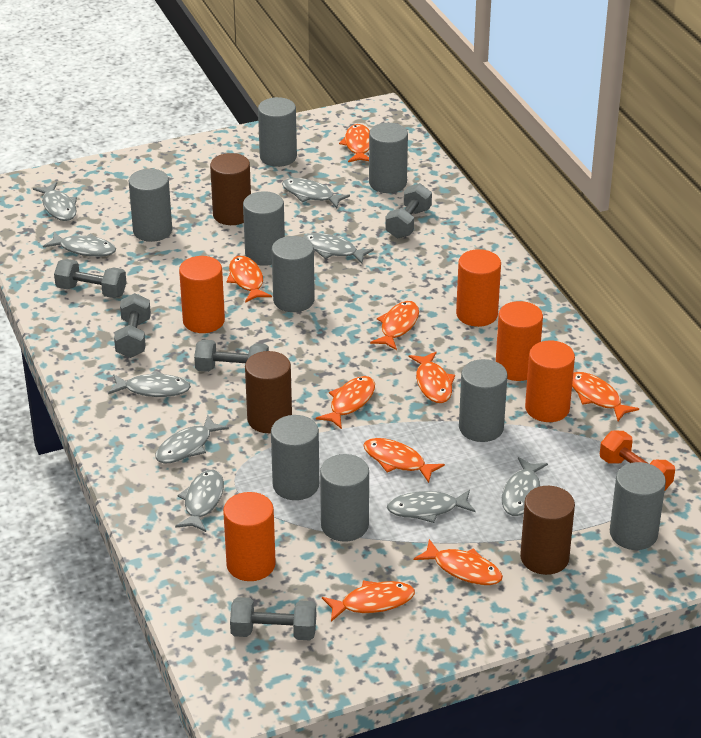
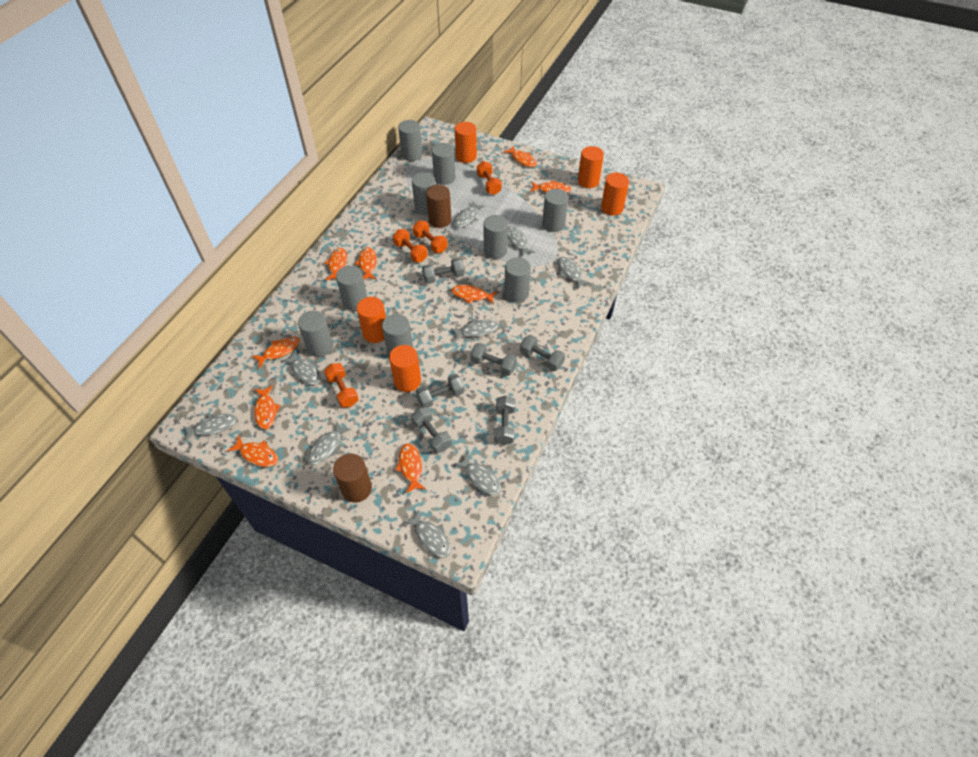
brown cylinder: [210,153,251,225] [245,351,292,433] [520,486,575,575] = 3 -> [333,453,372,503] [426,185,451,228] = 2
grey dumbbell: [54,259,127,298] [114,293,151,358] [194,339,269,372] [230,597,316,640] [385,183,432,239] = 5 -> [411,407,452,453] [416,374,464,408] [422,258,465,284] [470,343,517,376] [494,396,516,445] [520,335,565,371] = 6
orange dumbbell: [600,430,675,492] = 1 -> [324,363,359,407] [393,229,428,262] [413,221,448,253] [477,161,502,195] = 4

